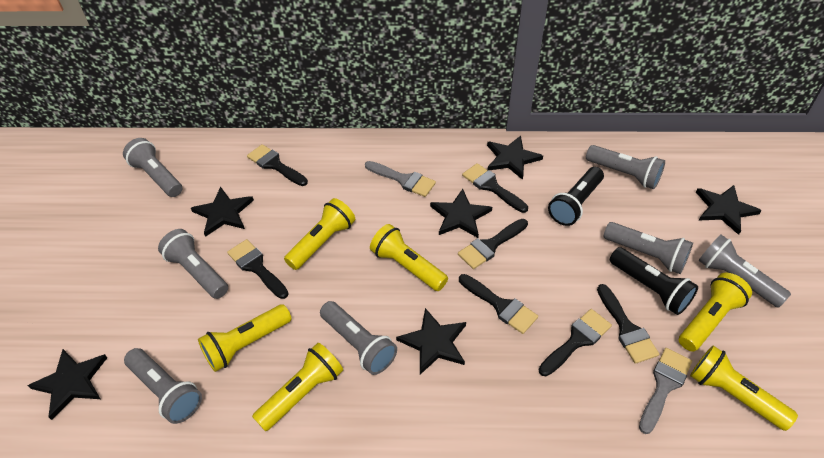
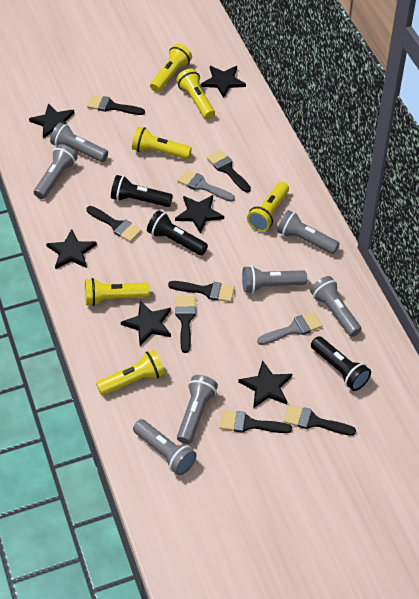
black flashlight: [548,167,604,226] [610,247,698,315] = 2 -> [111,175,173,207] [147,210,208,256] [311,336,371,391] = 3

